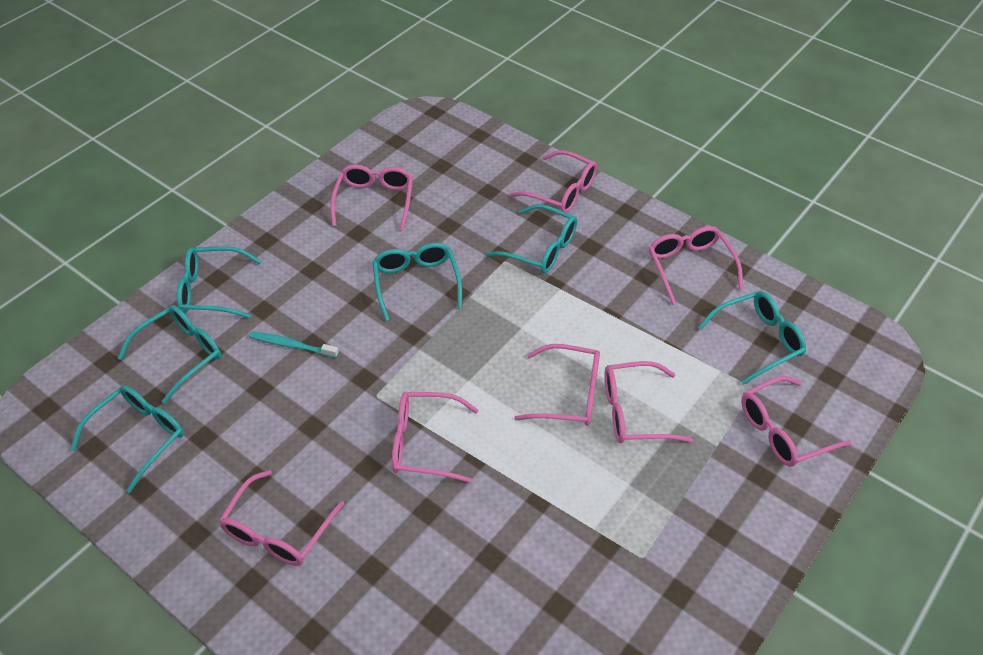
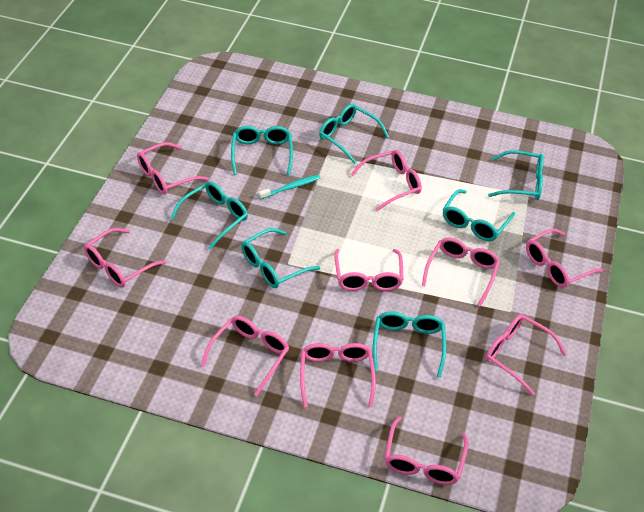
pink glasses: [219,470,344,566] [330,164,413,231] [392,392,478,483] [509,150,597,213] [514,344,600,426] [604,361,693,443] [649,226,743,305] [741,376,851,467] = 8 -> [84,228,167,287] [137,142,209,194] [201,316,289,396] [300,343,376,407] [334,249,404,291] [350,150,422,211] [385,416,468,485] [422,237,500,307] [485,314,567,395] [526,229,603,288] = 10
turquoise glasses: [70,385,184,493] [117,305,221,404] [177,246,261,318] [373,243,462,321] [486,204,577,273] [698,291,806,385] = 6 -> [170,181,248,250] [231,126,293,175] [241,228,320,288] [319,104,389,164] [373,311,446,378] [443,189,515,241] [488,150,544,200] = 7

